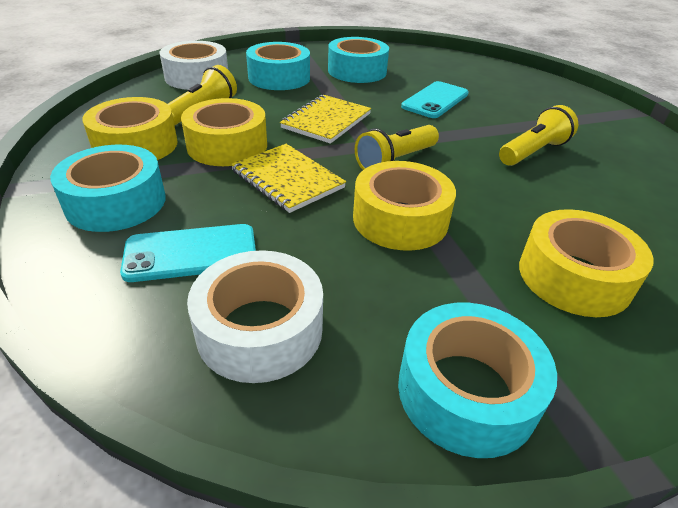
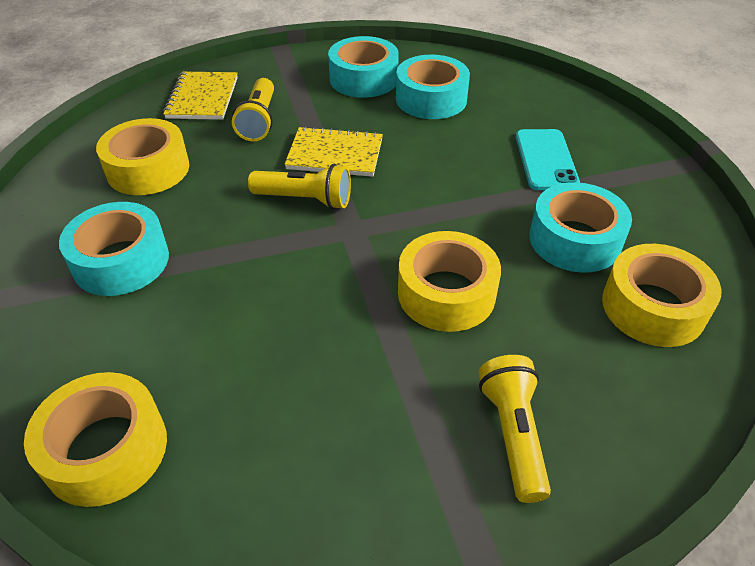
turquoise phone: [120,224,256,282] [401,81,469,118] = 2 -> [516,129,580,190] = 1
white tape: [160,41,228,90] [187,250,323,383] = 2 -> none = 0

